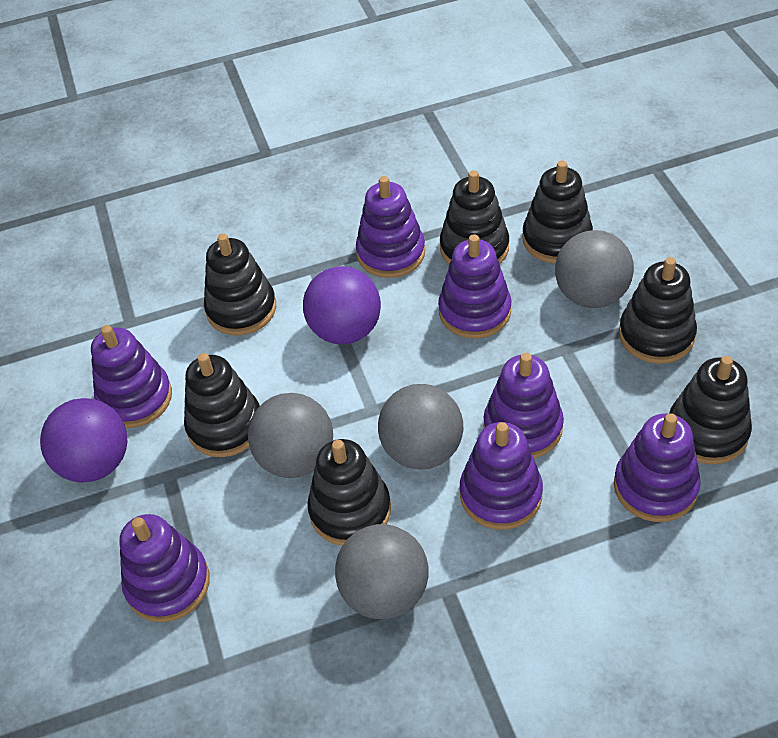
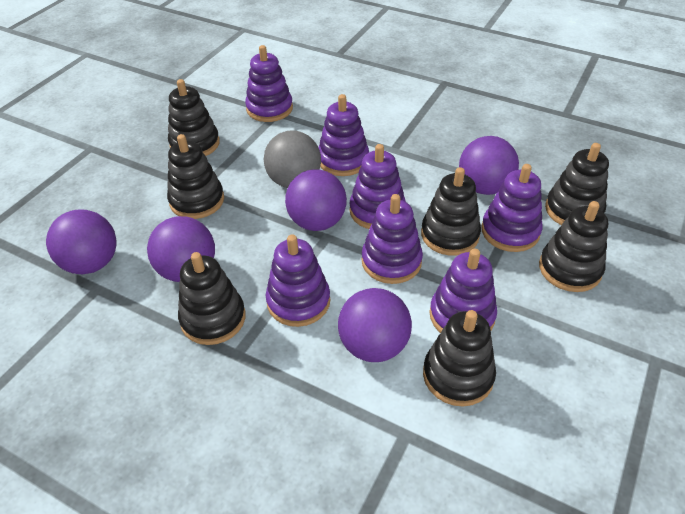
grey ball: [248,393,333,478] [335,524,428,619] [378,384,463,470] [555,230,634,308] = 4 -> [264,131,321,188] = 1
purple ball: [40,398,128,483] [303,266,381,344] = 2 -> [46,210,116,274] [147,216,215,282] [285,169,347,231] [338,288,412,362] [459,136,519,195] = 5

